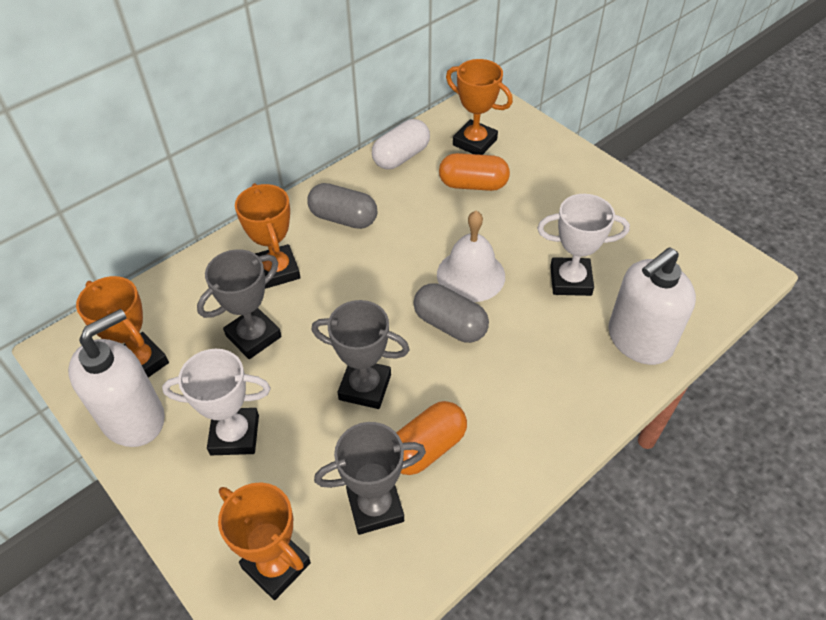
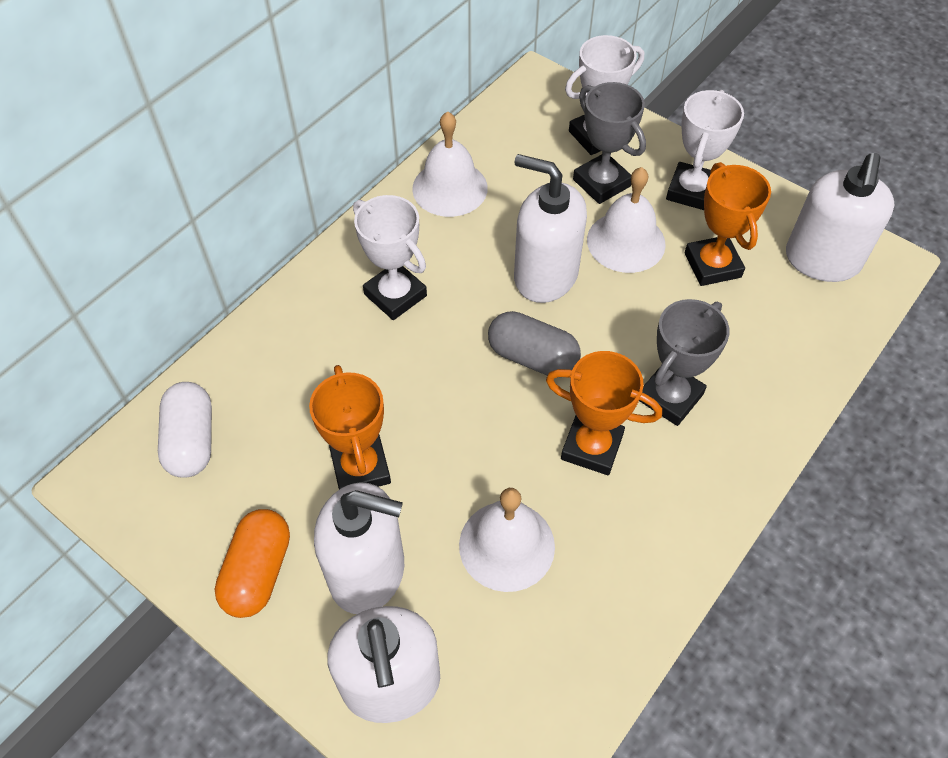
grey capsule: [307,183,377,229] [413,284,489,343] = 2 -> [488,311,581,376] = 1
grey trophy: [197,249,282,359] [312,300,410,409] [314,422,426,535] = 3 -> [573,82,646,204] [639,299,730,426] = 2
orange capsule: [396,401,467,475] [439,153,510,191] = 2 -> [215,509,290,618] = 1
orange trophy: [76,276,169,377] [218,483,311,600] [235,183,300,289] [446,59,513,155] = 4 -> [309,365,391,490] [546,351,662,475] [685,162,771,286] = 3
white bell: [437,211,505,302] = 1 -> [412,111,488,217] [459,488,555,592] [587,167,666,273] = 3
white soap dispenser: [68,309,165,447] [608,247,696,365] = 2 -> [314,482,404,614] [327,606,440,723] [514,154,587,303] [786,153,894,282] = 4
white trophy: [162,349,271,455] [537,194,630,296] = 2 -> [353,195,427,320] [565,35,644,155] [666,90,744,210] = 3

